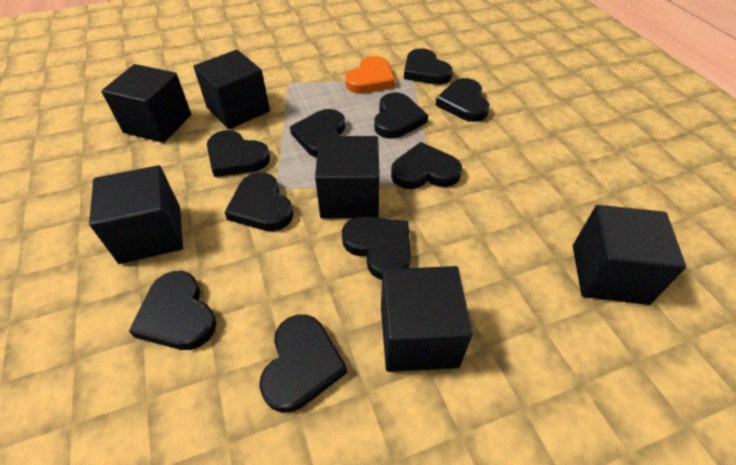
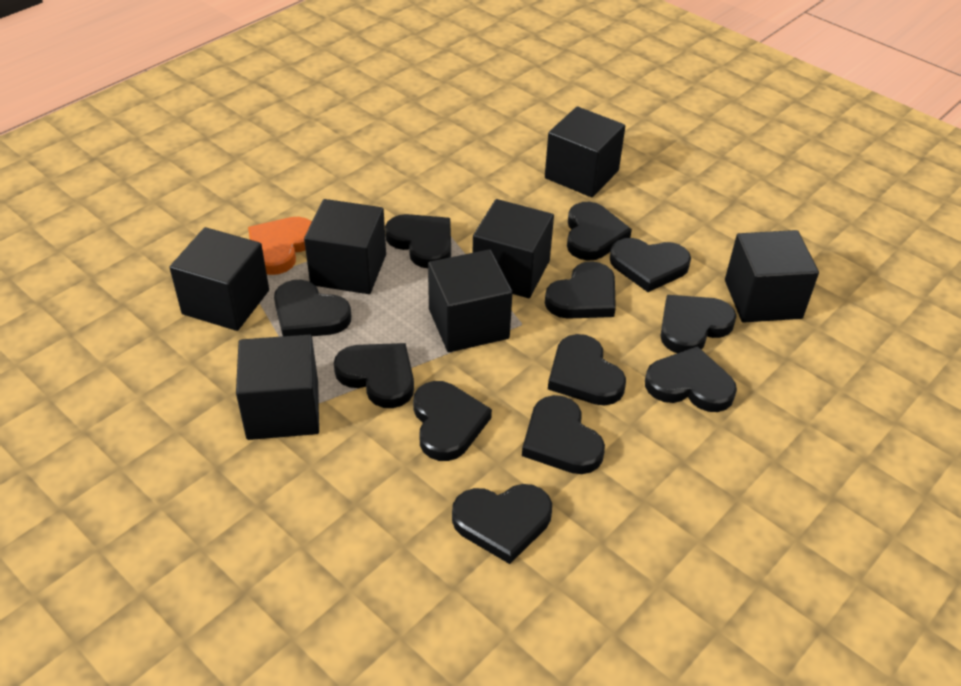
black cube: [89,165,183,264] [101,64,191,143] [193,50,270,129] [315,136,380,219] [381,266,473,372] [573,205,686,305] = 6 -> [169,227,269,331] [236,334,319,440] [304,199,386,294] [428,249,513,352] [473,199,554,298] [545,107,625,197] [725,230,819,323] = 7
black heart: [129,271,216,350] [207,130,270,177] [224,172,294,231] [259,315,347,413] [290,109,345,158] [342,216,411,280] [374,93,428,139] [391,142,462,189] [404,48,453,85] [436,78,490,122] = 10 -> [274,280,351,336] [334,343,414,408] [385,214,451,268] [413,381,492,461] [452,484,552,564] [522,395,605,474] [545,261,616,319] [548,334,626,406] [567,202,632,261] [610,238,691,292] [645,346,737,412] [660,295,736,353] = 12

